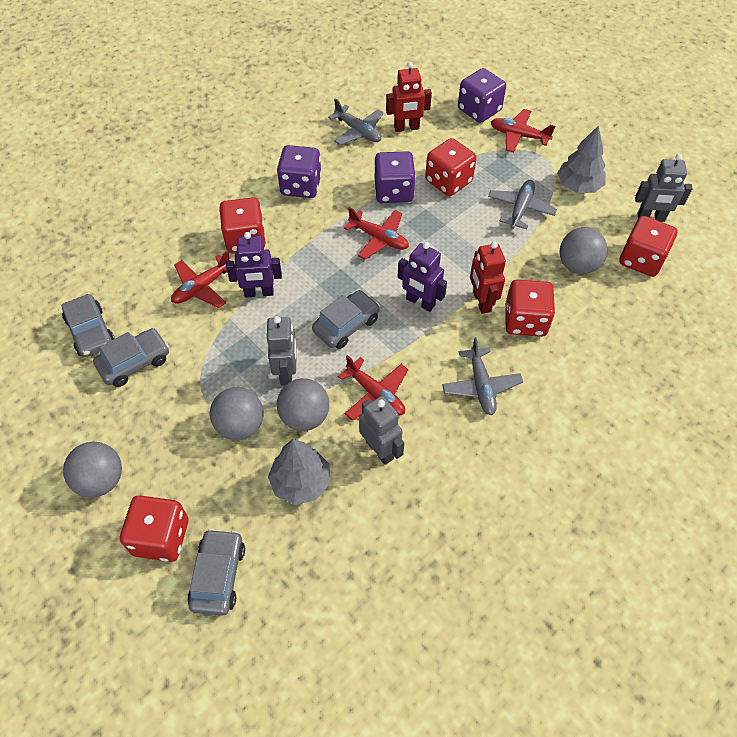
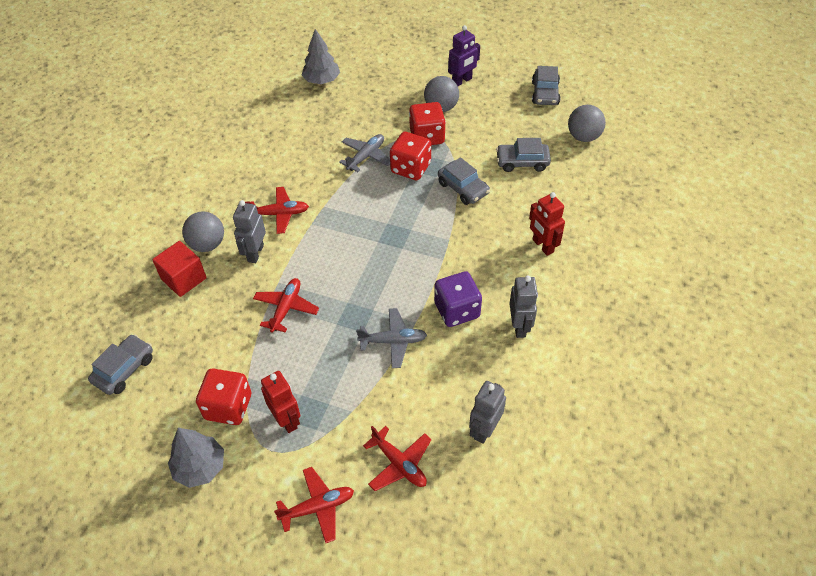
grey ball: [63,442,122,498] [210,387,264,440] [277,378,329,431] [560,227,608,274] = 4 -> [182,211,224,252] [424,76,459,112] [568,105,606,142] = 3
grey plane: [328,98,384,145] [442,337,523,415] [488,180,557,229] = 3 -> [339,134,390,172] [356,308,427,368] = 2
purple dice: [277,145,321,198] [374,151,416,203] [458,68,506,123] = 3 -> [434,271,482,327] = 1
purple robot: [226,232,282,298] [398,242,447,312] = 2 -> [448,25,480,86] = 1
red cube: none = 0 -> [152,241,207,297] = 1
red dice: [120,495,189,562] [219,197,266,253] [425,138,476,196] [505,280,555,337] [619,216,677,277] = 5 -> [196,369,251,425] [390,132,431,180] [409,102,446,145] = 3

